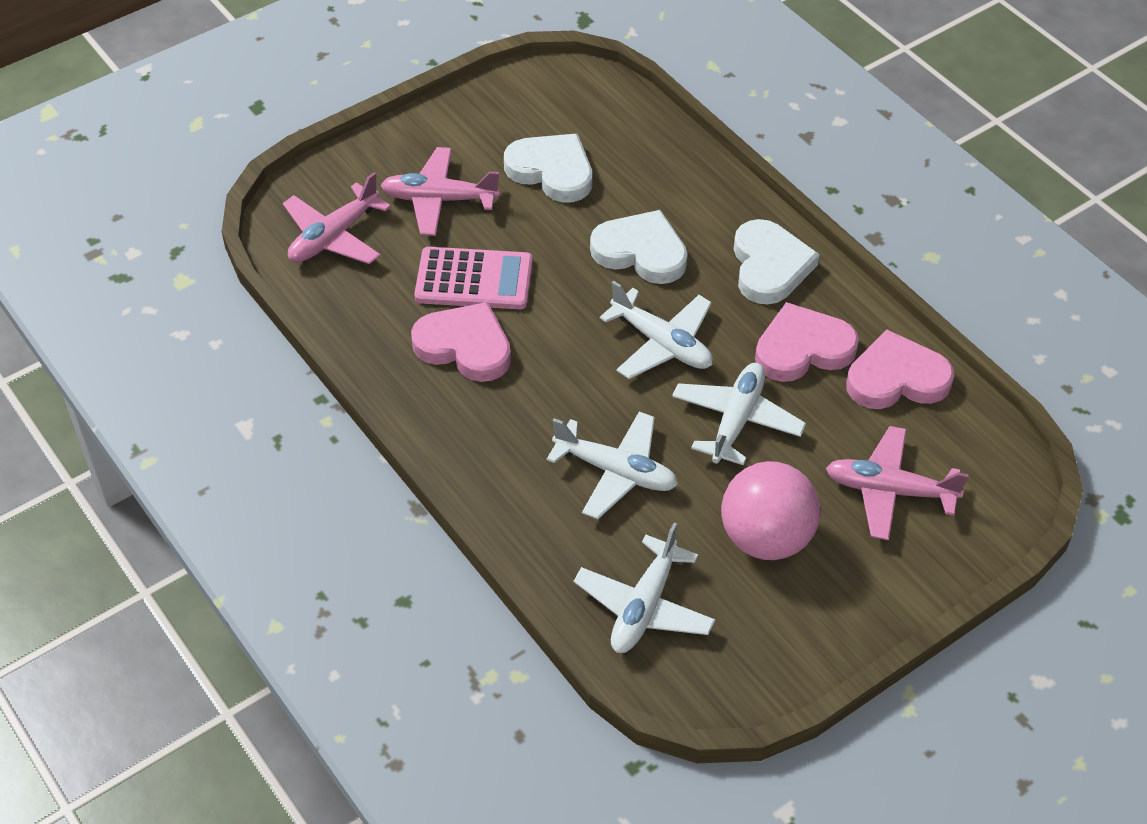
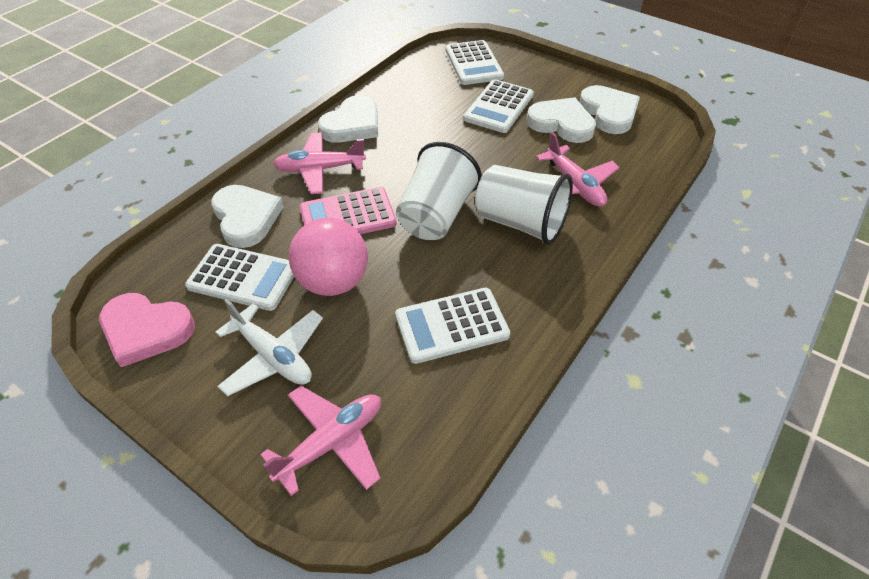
pink heart: [411,302,511,382] [755,302,859,382] [846,330,954,409] = 3 -> [99,293,195,367] = 1
white calculator: none = 0 -> [185,244,294,311] [395,288,510,364] [446,40,504,85] [463,79,534,133] = 4
white cup: none = 0 -> [396,142,482,240] [475,165,573,245] = 2
white heart: [504,134,592,203] [590,210,688,284] [734,219,820,305] = 3 -> [211,185,284,248] [318,95,378,143] [526,97,596,143] [580,85,640,134] = 4
white plane: [547,412,678,519] [574,523,715,653] [599,281,713,379] [672,363,806,465] = 4 -> [215,299,323,396] = 1

